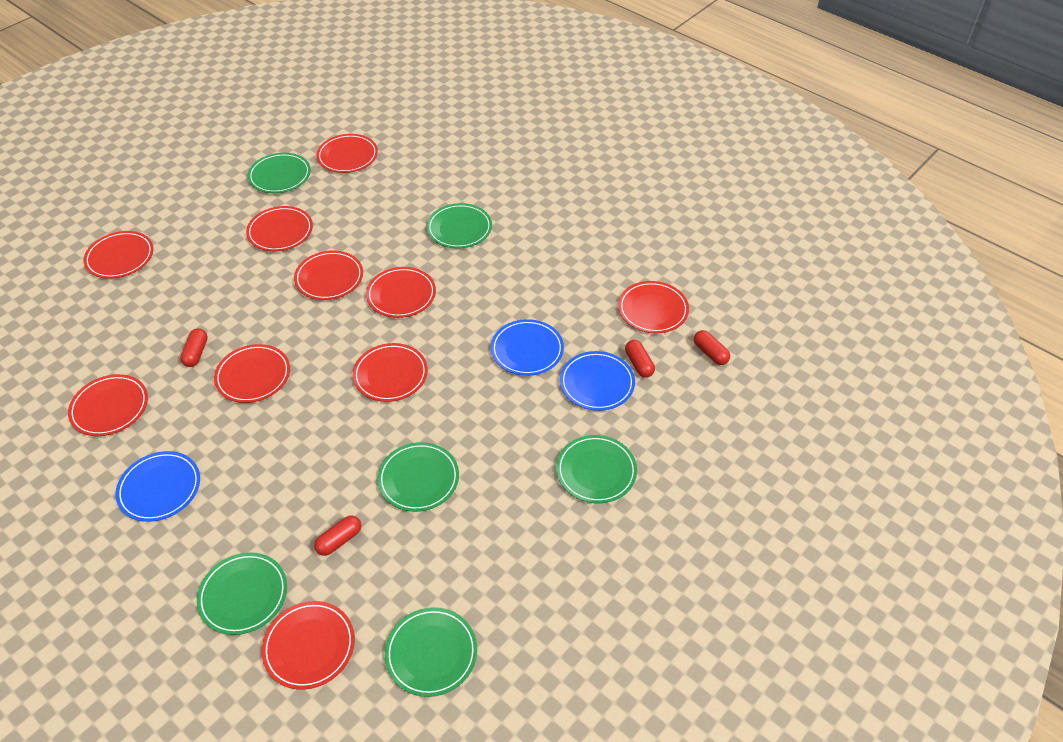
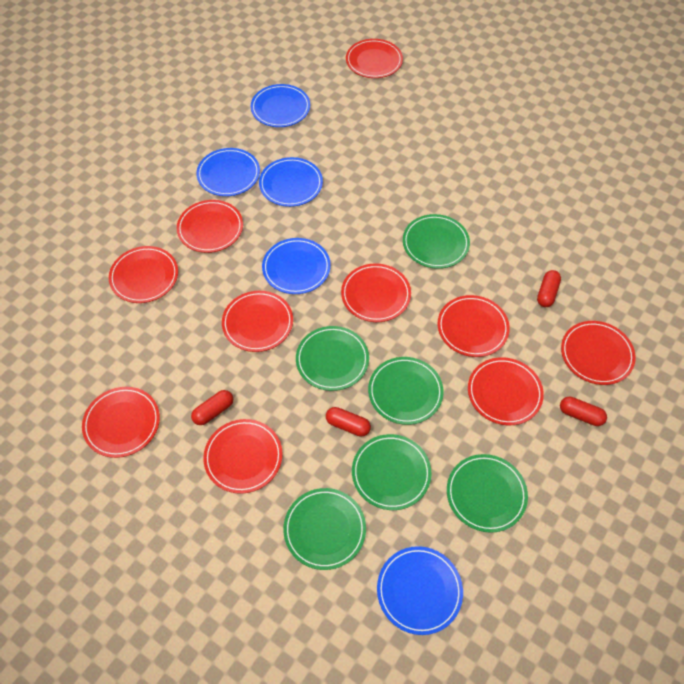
blue plate: [115,451,200,522] [491,319,564,376] [560,351,635,411] = 3 -> [196,148,260,196] [251,84,310,127] [259,157,323,207] [262,238,331,294] [377,546,463,635] = 5

